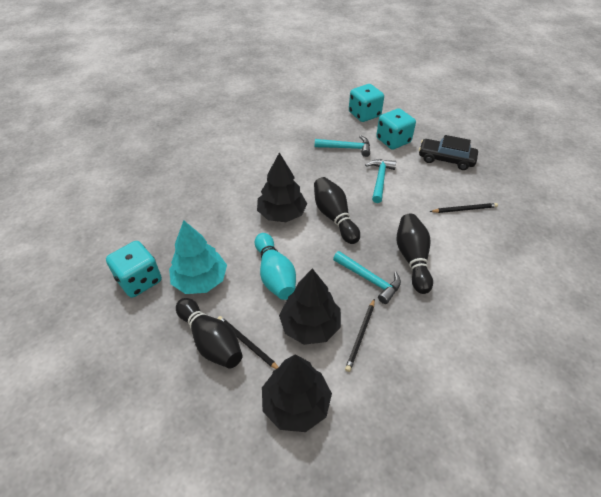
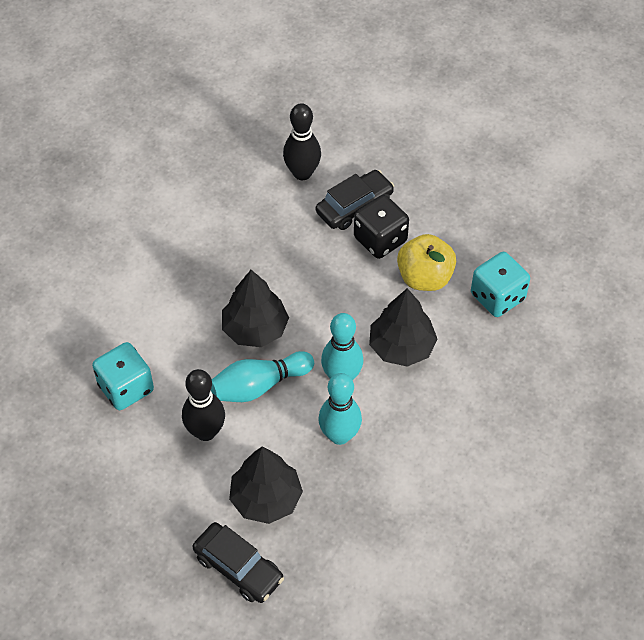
black bowling pin: [176,298,243,369] [314,177,360,244] [397,214,433,294] = 3 -> [182,369,225,441] [283,103,321,180] = 2
black car: [419,135,478,170] = 1 -> [193,522,284,603] [316,170,394,230] = 2
black dice: none = 0 -> [354,195,409,259] = 1
black pencil: [217,316,279,369] [345,299,375,372] [430,203,498,213] = 3 -> none = 0
turquoise bowling pin: [255,233,296,300] = 1 -> [211,351,314,402] [318,373,362,445] [321,313,363,380] = 3
turquoise dice: [106,241,162,298] [349,84,384,122] [376,108,416,150] = 3 -> [92,342,154,410] [471,252,530,317] = 2
turquoise hammer: [315,135,370,157] [333,251,401,304] [365,159,396,203] = 3 -> none = 0
turquoise tree: [169,220,227,294] = 1 -> none = 0
yellow apple: none = 0 -> [397,234,456,291] = 1

